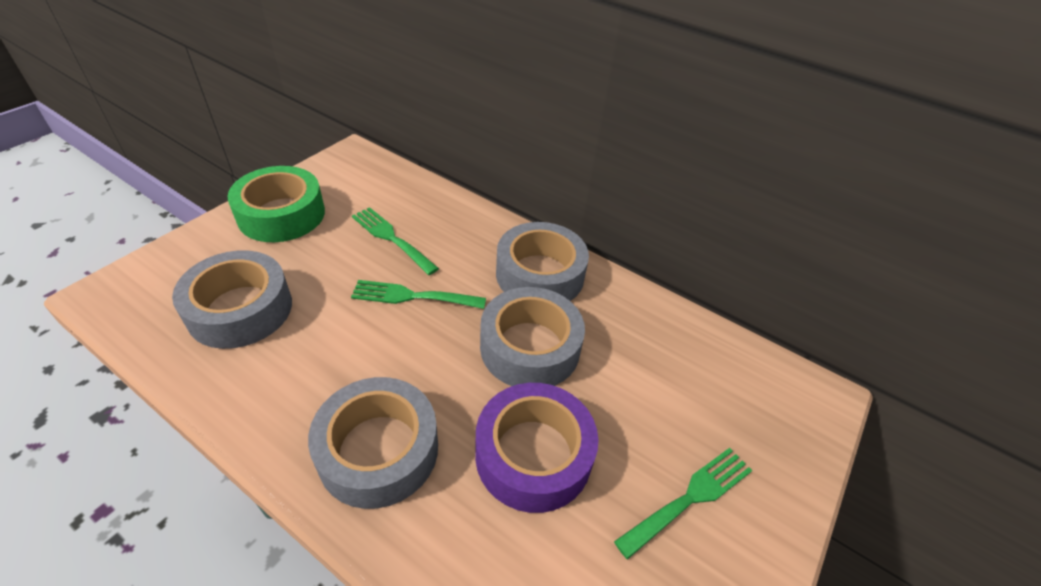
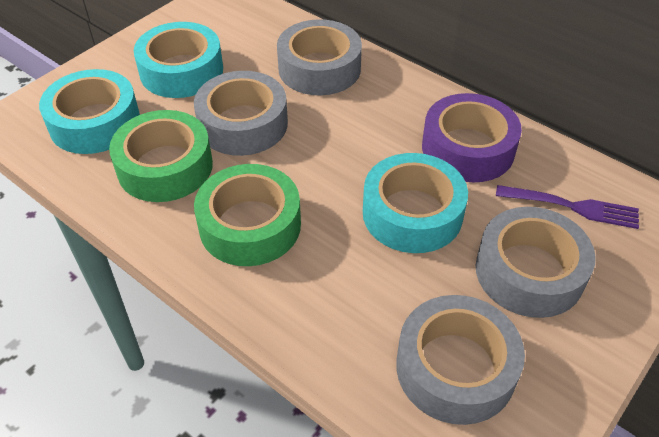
green fork: [351,280,486,309] [352,207,439,275] [614,448,752,560] = 3 -> none = 0
green tape: [227,166,325,242] = 1 -> [109,110,213,202] [194,164,301,266] = 2
purple fork: none = 0 -> [496,185,639,229] = 1
turquoise tape: none = 0 -> [39,69,140,154] [134,22,223,98] [363,153,468,253] = 3

